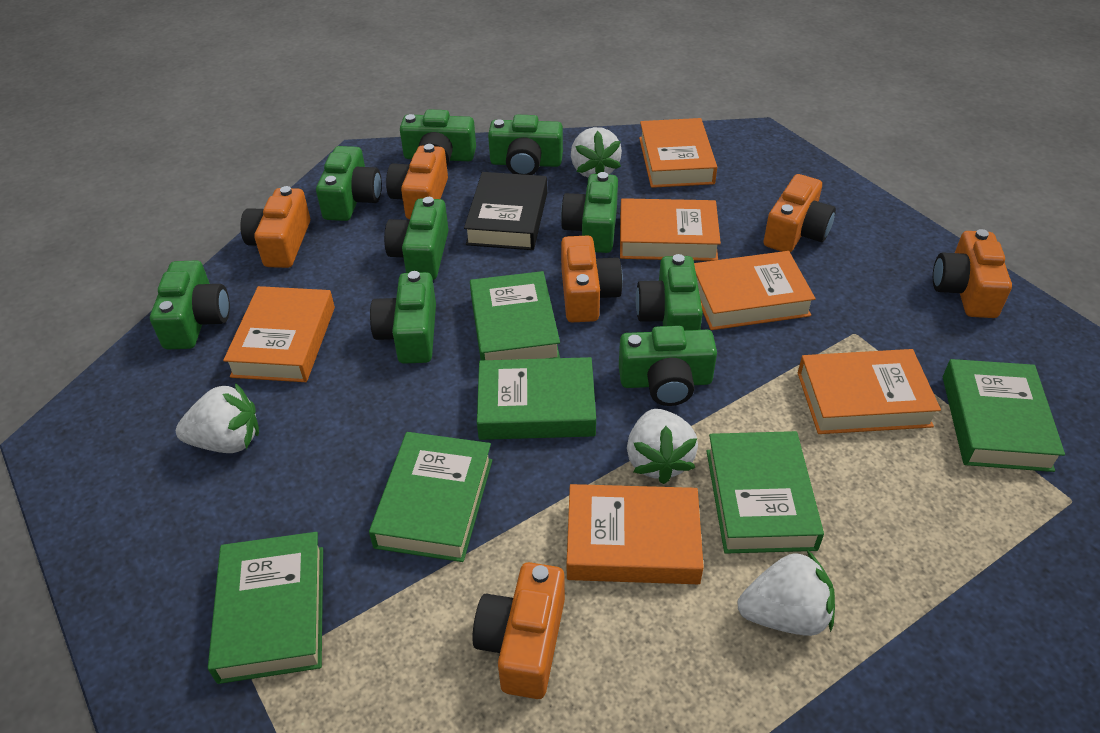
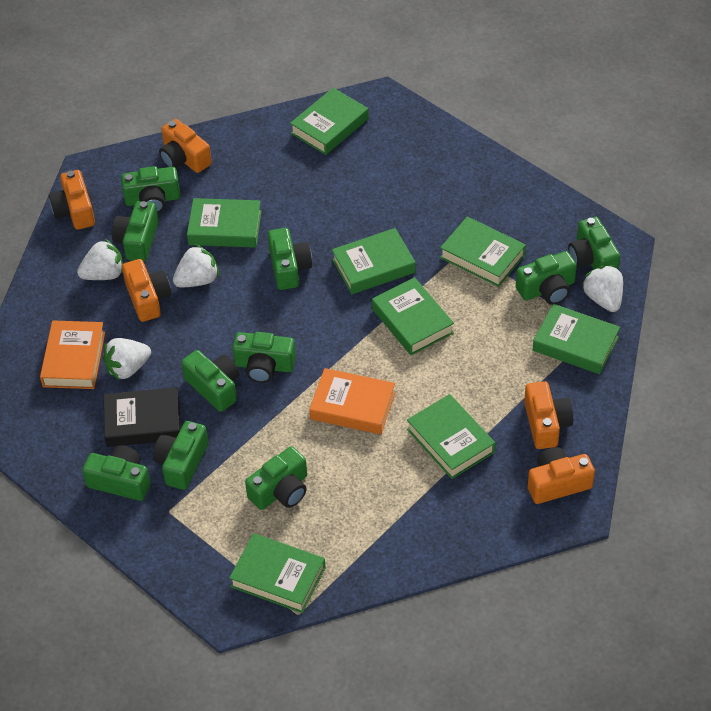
green book: [208,532,323,684] [369,432,492,562] [470,271,560,360] [477,357,596,440] [707,431,824,554] [943,359,1065,472] = 6 -> [187,198,262,248] [229,533,326,613] [290,88,369,155] [332,228,416,294] [372,277,454,355] [407,394,495,479] [440,217,526,287] [533,304,620,374] = 8
green camera: [150,260,230,349] [316,146,382,221] [370,271,436,364] [384,197,449,280] [400,109,476,166] [488,115,563,175] [561,172,618,253] [619,326,717,406] [636,254,703,330] = 9 -> [82,445,151,501] [112,201,159,262] [121,166,180,214] [153,421,208,490] [181,350,239,412] [232,332,296,383] [245,446,307,510] [268,228,312,290] [516,251,577,305] [568,217,620,270] = 10
orange book: [223,286,335,382] [567,484,704,584] [620,198,721,261] [639,118,717,188] [694,251,816,330] [798,349,941,434] = 6 -> [40,320,105,389] [309,368,395,434] = 2
orange camera: [240,186,310,268] [386,144,448,219] [472,562,565,699] [561,235,623,322] [764,174,836,253] [933,229,1012,318] = 6 -> [49,170,95,230] [122,259,171,322] [159,119,212,173] [524,381,573,449] [528,447,595,504] = 5

